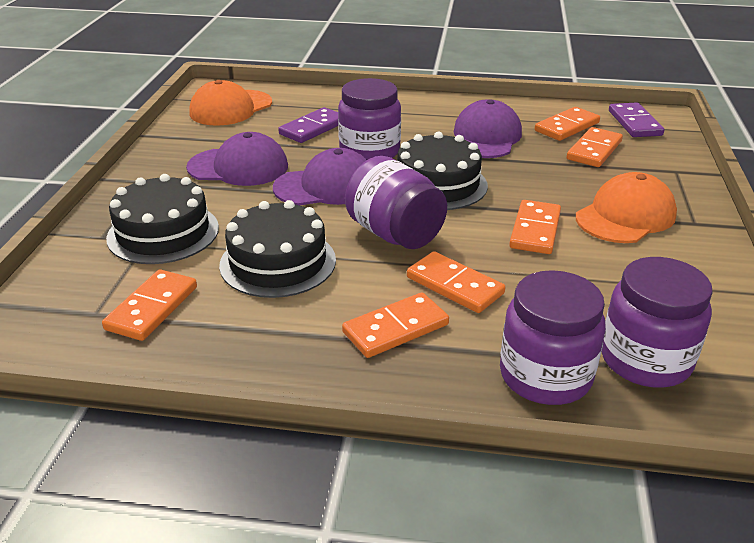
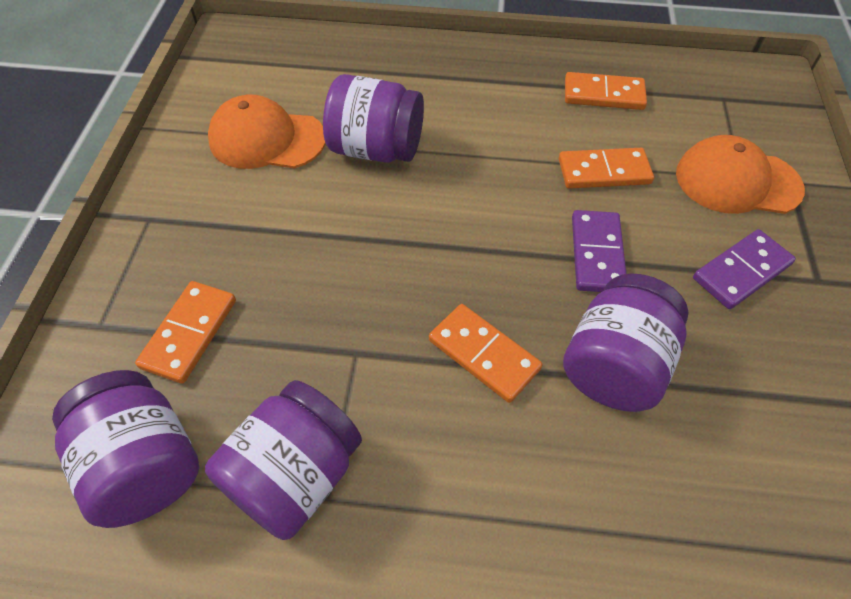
black cake: [106,174,219,264] [219,200,336,298] [397,132,488,210] = 3 -> none = 0
orange domino: [102,269,197,341] [342,293,449,358] [407,251,505,313] [509,200,561,254] [535,107,600,141] [567,127,623,167] = 6 -> [135,281,236,384] [429,304,542,403] [559,148,654,189] [565,72,647,110] = 4
purple cap: [186,132,288,186] [273,148,367,206] [454,99,522,158] = 3 -> none = 0

